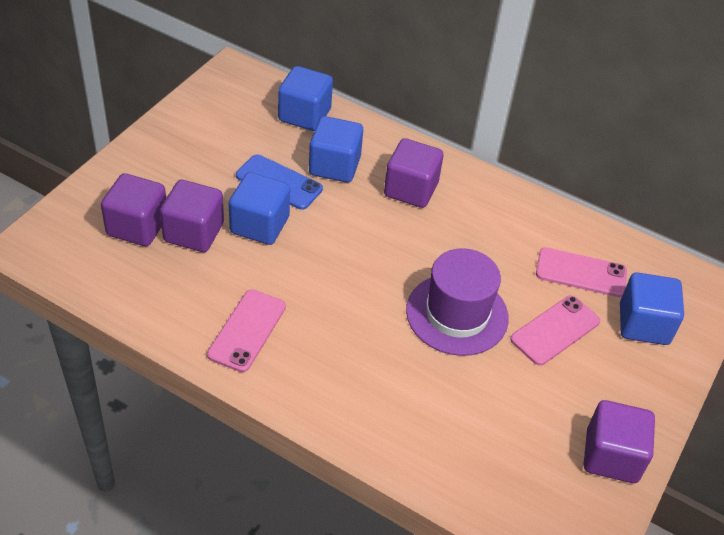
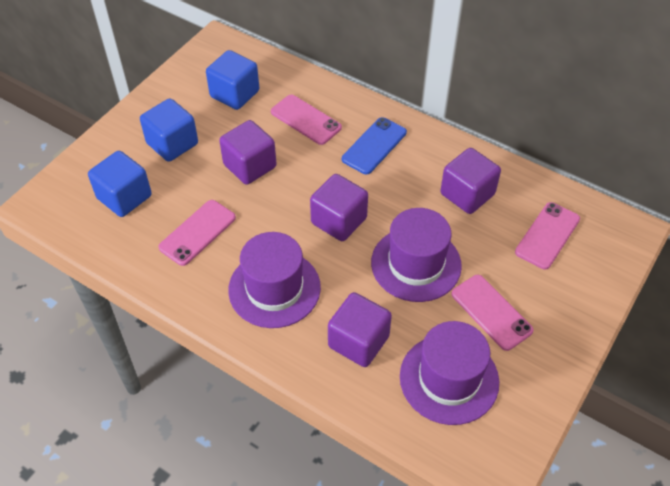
blue cube: [229,172,290,245] [278,66,333,131] [309,116,363,183] [620,272,684,345] = 4 -> [88,151,152,217] [140,98,198,162] [206,50,259,110] = 3
pink phone: [207,289,286,372] [510,296,600,366] [536,247,627,297] = 3 -> [158,200,236,266] [271,95,342,145] [451,275,533,351] [515,202,580,270] = 4
purple hat: [406,248,509,356] = 1 -> [228,232,321,328] [371,208,462,302] [400,321,499,425] = 3

